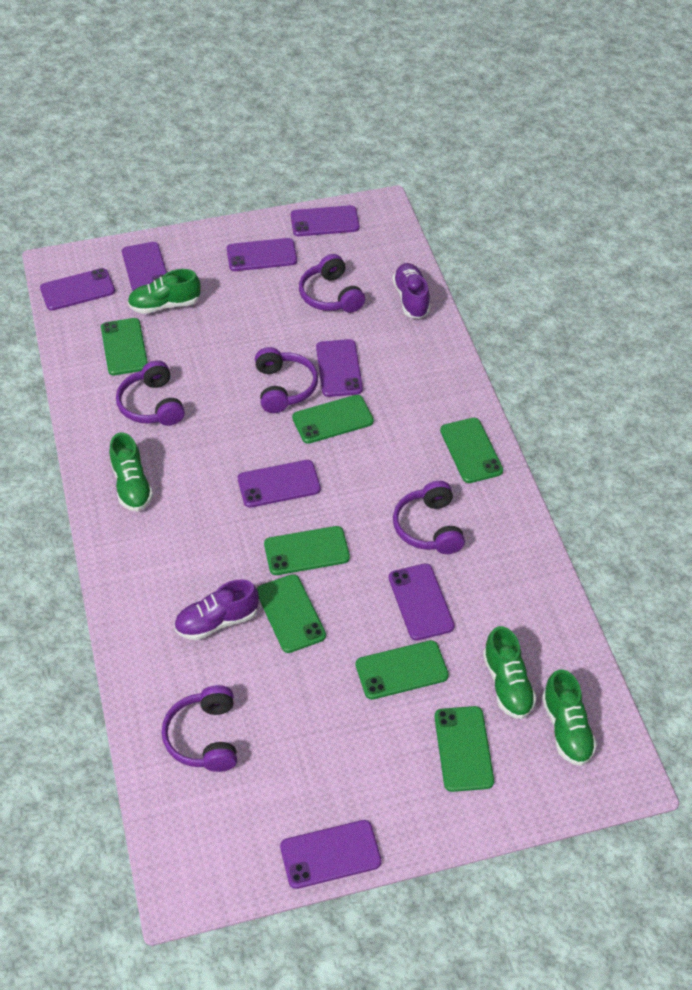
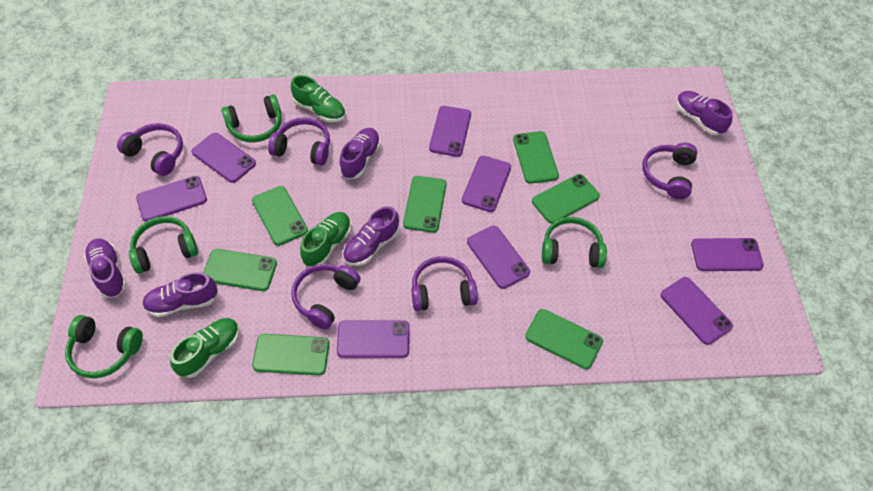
green headphones: none = 0 -> [65,315,143,379] [129,216,198,274] [222,94,281,143] [542,217,607,268] = 4
green shoe: [109,432,153,511] [127,269,201,314] [483,626,537,719] [542,669,597,766] = 4 -> [170,318,239,378] [291,75,346,123] [300,212,351,267] = 3
purple shoe: [174,579,259,640] [392,263,430,319] = 2 -> [84,238,127,298] [142,272,218,317] [339,128,381,179] [343,206,399,266] [676,91,733,135] = 5

